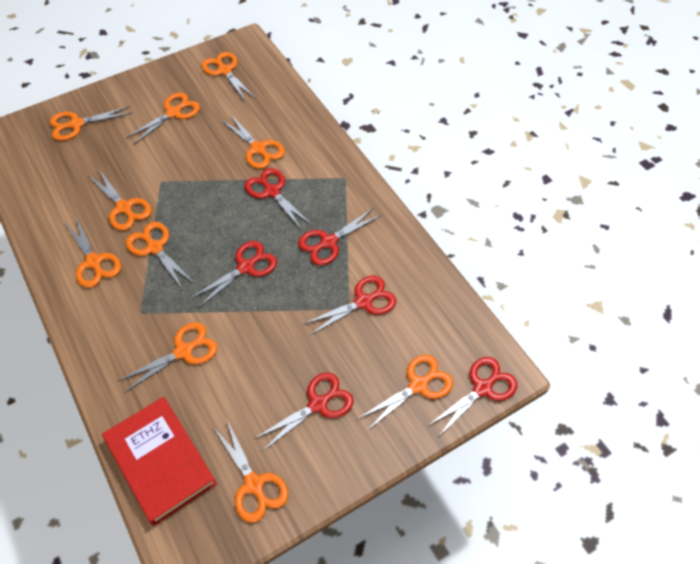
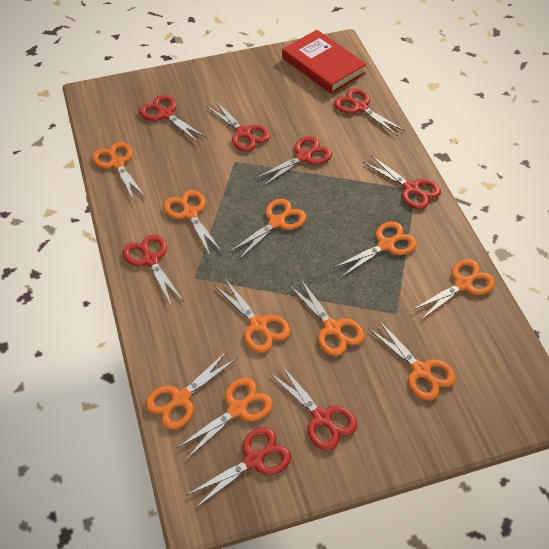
red scissors: [190,241,277,308] [245,168,312,230] [254,372,354,452] [298,208,382,266] [303,275,397,336] [429,357,517,436] = 6 -> [123,234,184,305] [139,95,207,142] [187,427,291,508] [206,101,270,151] [257,136,332,186] [270,365,357,450] [334,88,405,136] [363,155,441,209] = 8

